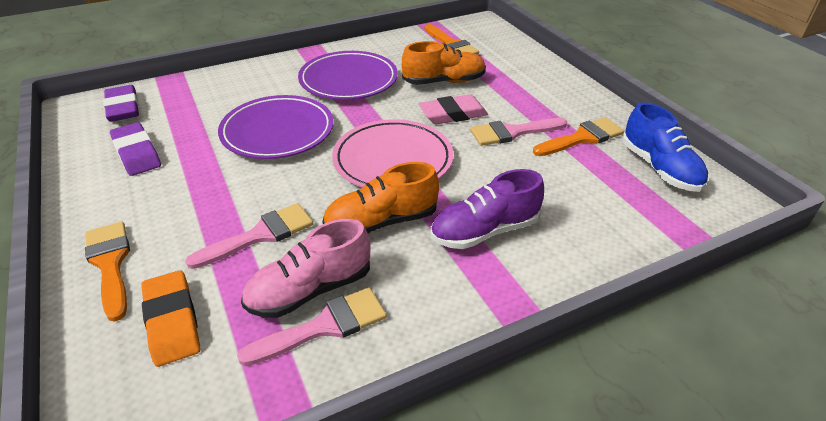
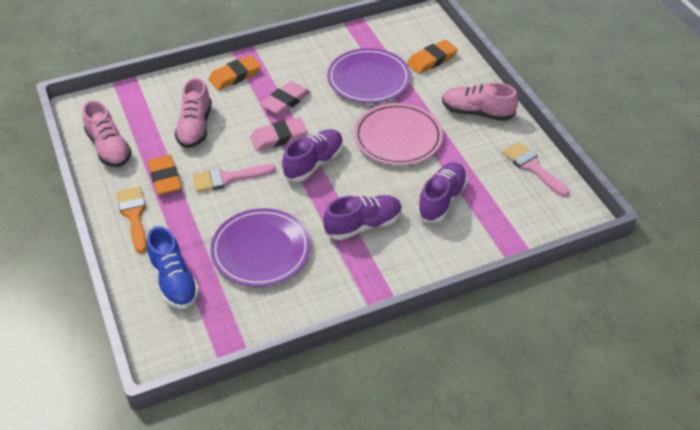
orange brush: [85,222,130,322] [424,24,479,55] [533,117,624,156] = 3 -> [117,186,147,254] = 1
orange eraser: [141,270,200,367] = 1 -> [148,155,182,195] [208,55,261,90] [407,40,458,74] = 3
orange shoe: [322,162,439,233] [402,41,486,85] = 2 -> none = 0
pink brush: [185,203,313,269] [237,287,387,366] [470,118,567,146] = 3 -> [193,164,276,192] [502,142,570,197] = 2
pink eraser: [419,94,488,124] = 1 -> [250,118,307,151] [260,81,311,115] = 2
pink shoe: [241,219,371,318] = 1 -> [82,100,132,167] [175,78,212,148] [442,82,518,121] = 3
purple eraser: [103,85,139,122] [110,122,161,176] = 2 -> none = 0
purple shoe: [431,169,544,249] = 1 -> [282,129,343,182] [323,195,402,240] [417,162,468,223] = 3

